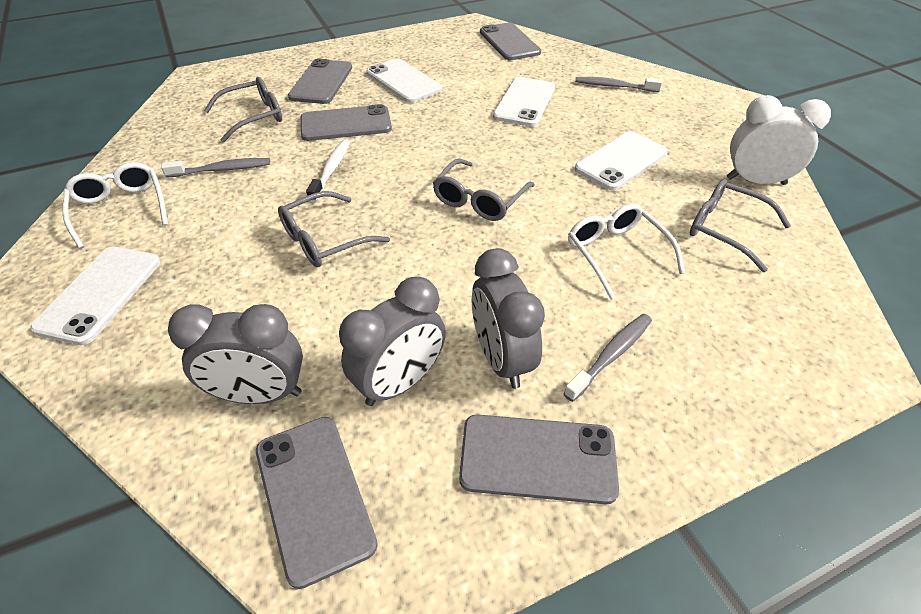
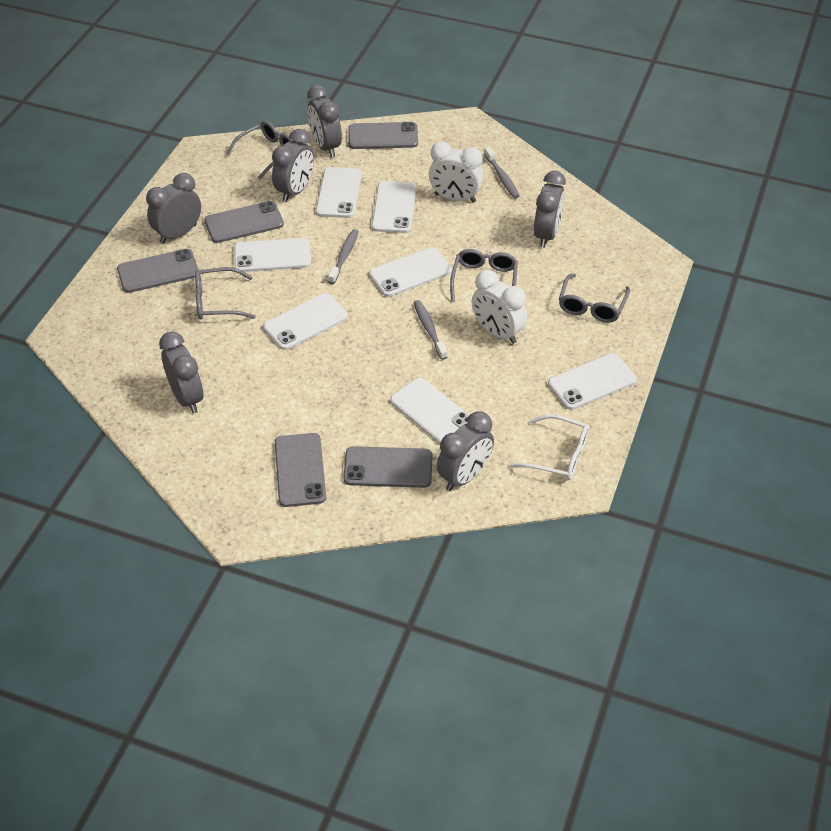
grey clock: [168,304,303,404] [339,277,446,406] [471,248,545,389] = 3 -> [146,173,201,244] [159,332,204,413] [272,129,314,202] [307,85,342,157] [437,411,494,491] [534,171,566,248] = 6
white clock: [727,95,831,185] = 1 -> [429,141,483,203] [472,270,527,344] = 2
white glasses: [62,162,168,249] [568,203,685,300] = 2 -> [510,414,589,480] = 1
white phone: [30,246,160,345] [367,58,442,103] [493,77,555,127] [574,131,668,190] = 4 -> [234,238,311,272] [263,293,348,350] [316,167,362,218] [369,247,452,297] [372,181,416,233] [390,378,469,444] [548,353,637,410] = 7
white toothbrush: [306,139,350,202] = 1 -> none = 0

